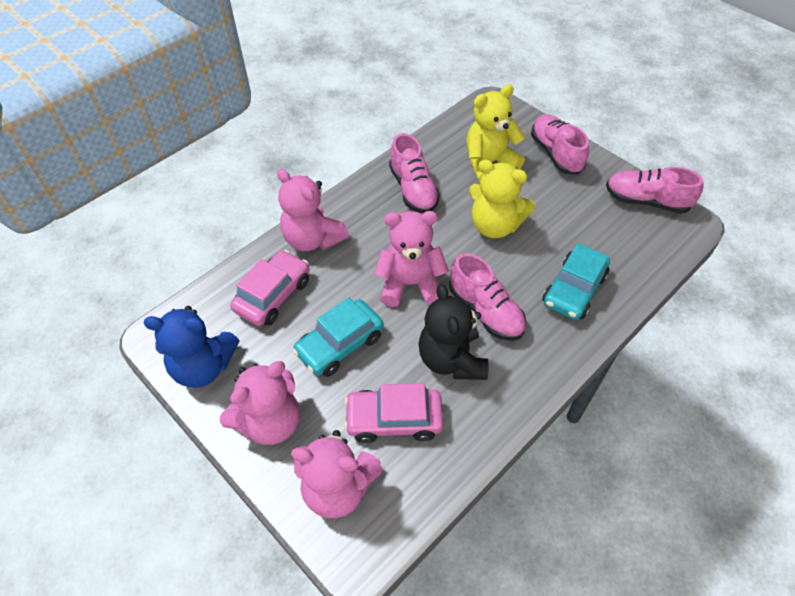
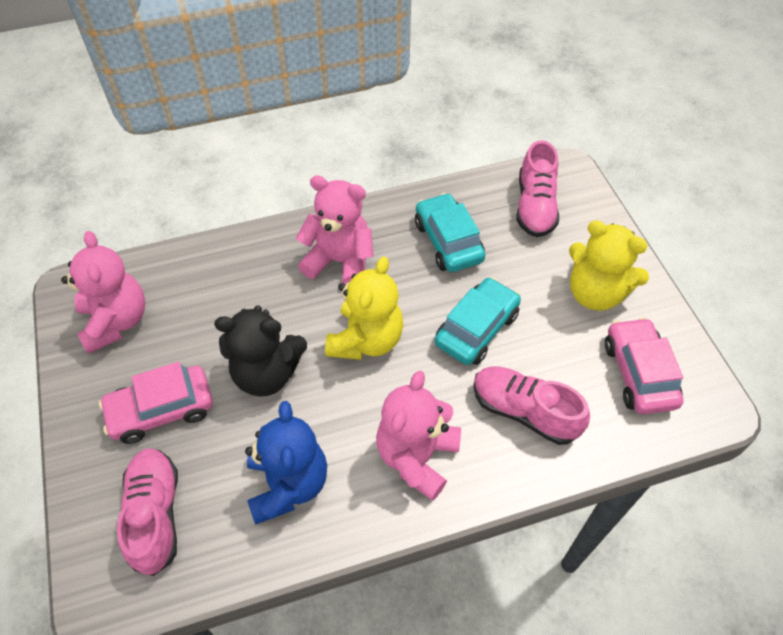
pink shoe: [389,133,440,213] [449,253,526,341] [531,114,589,175] [606,167,704,214] = 4 -> [117,448,178,576] [473,367,590,445] [517,140,559,237] = 3
pink teddy bear: [220,361,300,445] [277,169,349,251] [291,430,382,518] [375,211,449,307] = 4 -> [61,231,145,354] [296,175,374,284] [376,371,461,501] = 3

